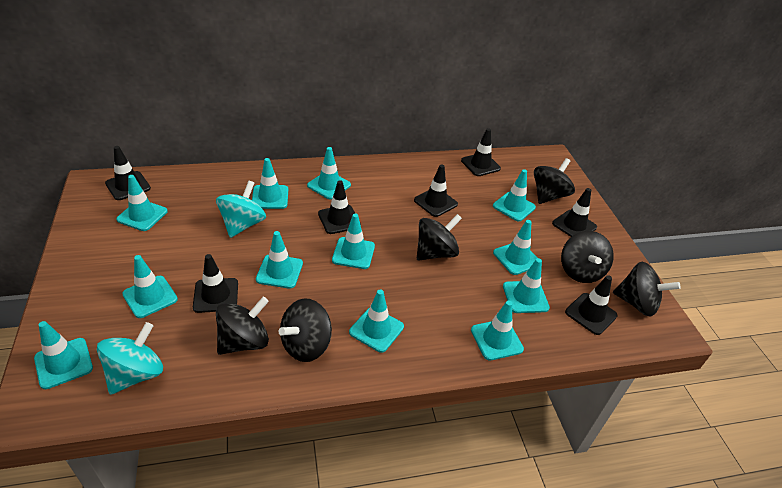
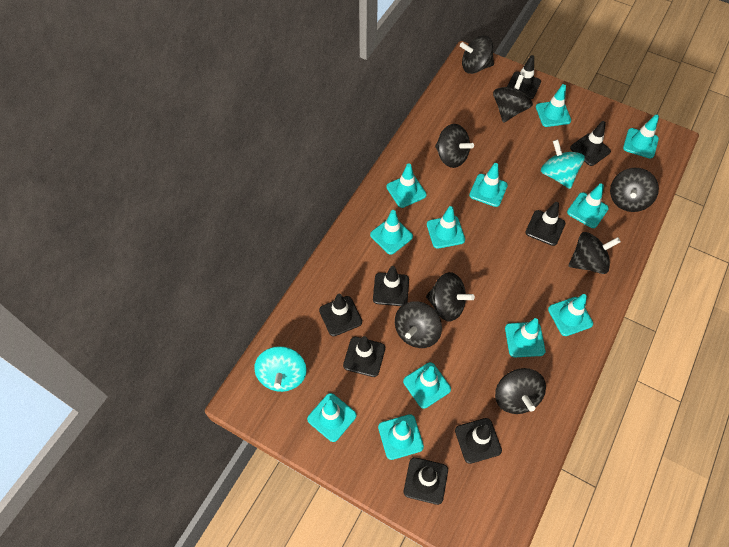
black spinning top: [216,297,269,355] [278,299,332,362] [417,214,462,260] [534,158,575,204] [561,231,614,283] [613,262,681,317] = 6 -> [395,301,442,348] [426,272,475,321] [435,124,474,168] [460,35,494,74] [493,75,533,123] [495,368,546,414] [569,232,621,274] [610,168,659,212] = 8
black traffic cone: [105,146,151,200] [193,254,238,313] [318,180,361,234] [414,164,458,217] [461,128,501,176] [552,188,597,237] [565,275,618,335] = 7 -> [319,294,362,336] [343,336,385,377] [373,266,409,306] [404,457,448,505] [455,418,502,464] [507,55,541,99] [525,202,565,246] [570,121,611,166] = 8

